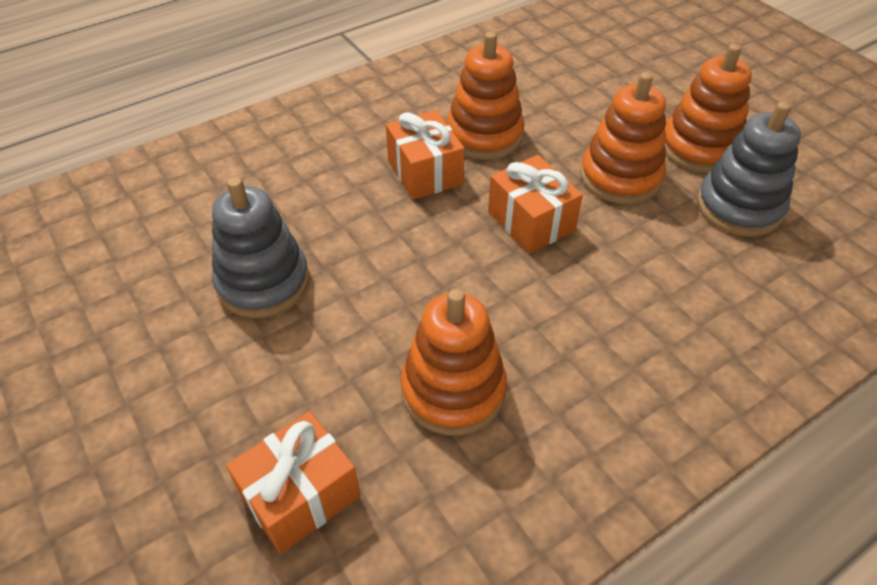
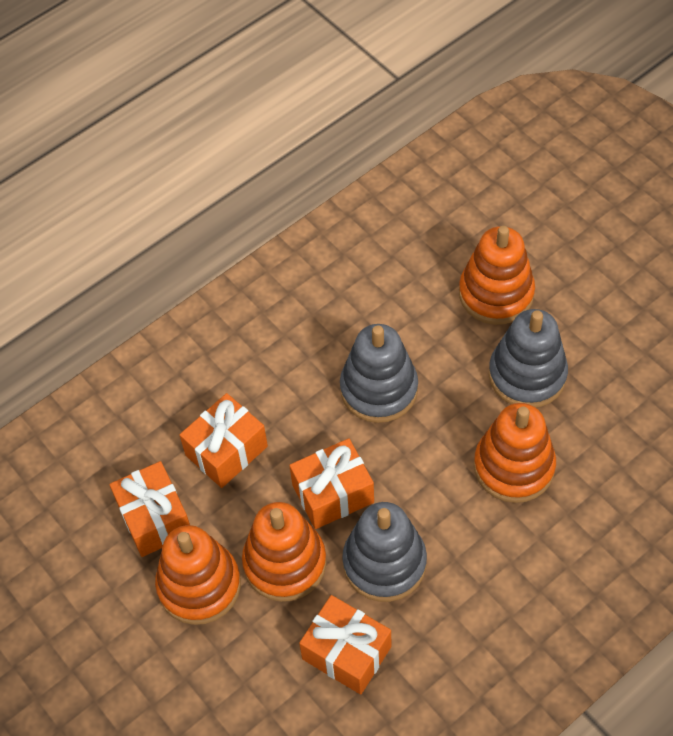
grey stacking toy: [212,177,309,318] [697,102,801,237] = 2 -> [340,324,418,423] [342,502,427,602] [489,309,568,408] = 3
orange gift: [226,411,360,554] [386,110,465,200] [488,155,583,253] = 3 -> [109,461,190,557] [180,393,268,488] [289,438,374,529] [299,595,391,695] = 4

